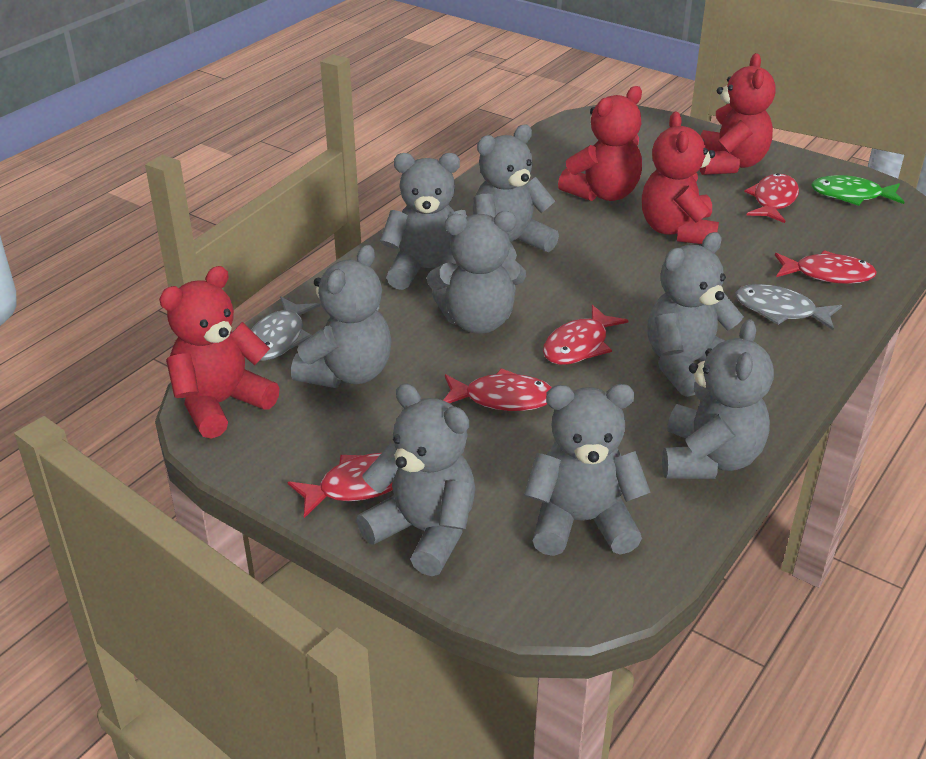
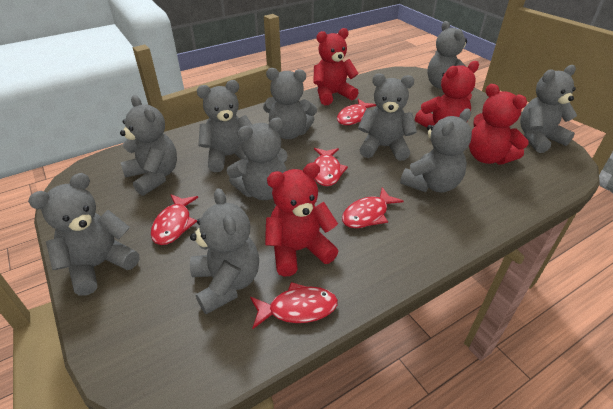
green fish: [811,175,904,206] = 1 -> none = 0
grey fish: [251,297,320,361] [736,284,842,331] = 2 -> none = 0
grey teddy bear: [291,245,392,388] [357,383,476,576] [380,153,467,290] [427,211,526,334] [473,125,559,260] [524,384,651,556] [647,232,744,397] [662,319,774,479] = 8 -> [28,173,139,296] [120,95,177,196] [190,188,259,314] [197,80,252,172] [227,117,288,200] [263,68,317,139] [358,73,417,161] [400,108,472,193] [427,21,467,89] [520,65,577,153] = 10

